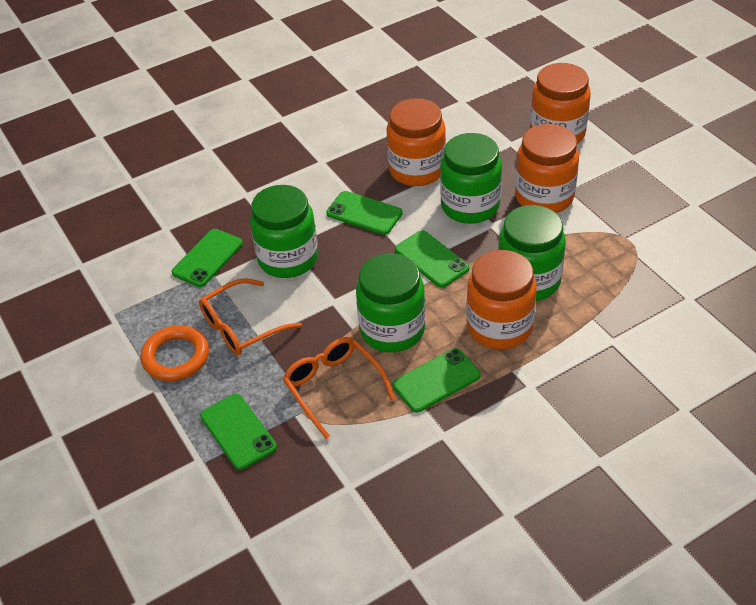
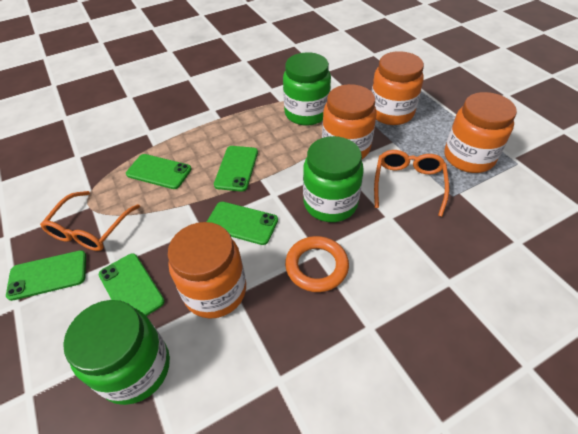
green jar: [250,185,318,278] [356,253,426,352] [440,133,502,224] [498,205,566,301] = 4 -> [63,300,170,405] [283,52,331,126] [303,136,364,222] = 3

